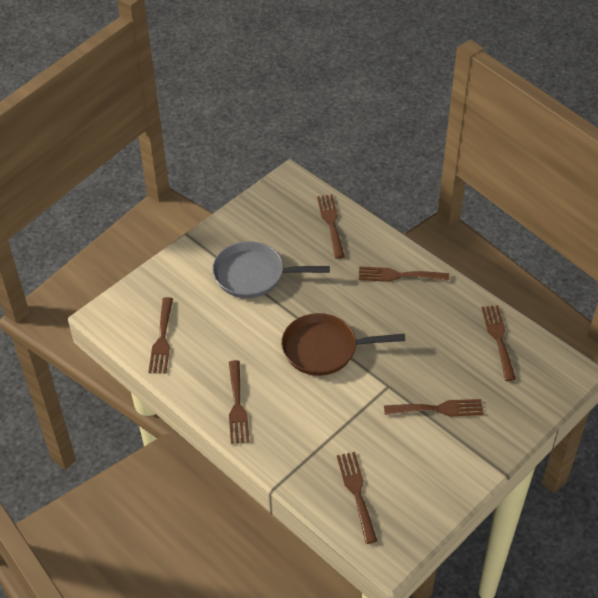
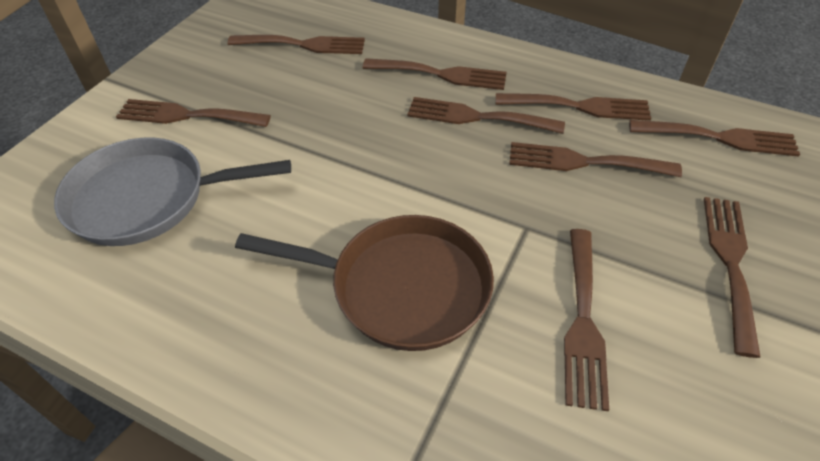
brown fork: [149,297,173,374] [229,360,249,444] [317,194,345,259] [337,452,377,544] [359,267,449,282] [384,399,484,417] [481,305,516,381] = 7 -> [116,99,271,127] [227,35,365,54] [363,58,507,90] [407,97,565,134] [496,93,651,121] [509,142,682,177] [564,229,609,411] [629,120,800,157] [704,197,761,358] = 9

